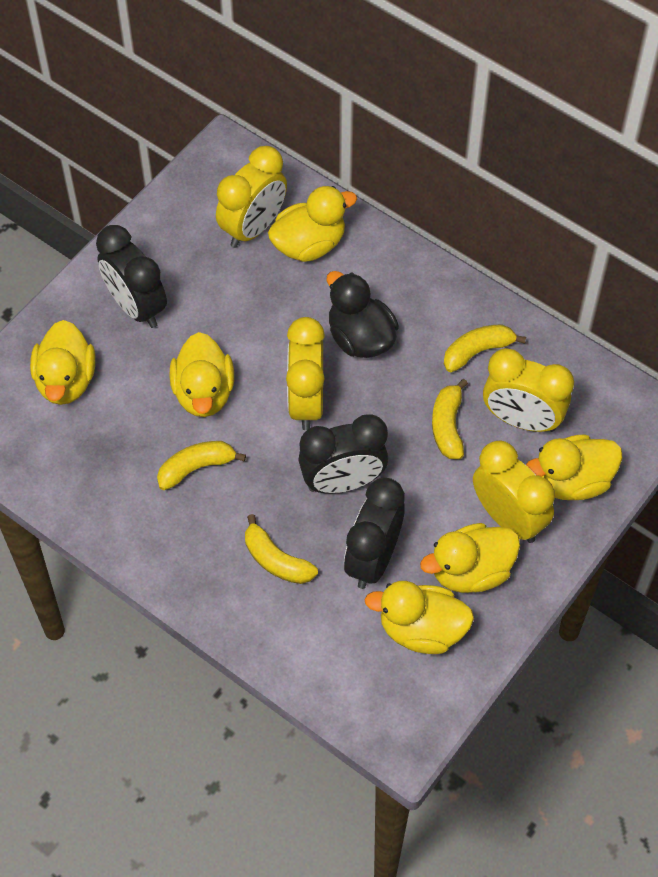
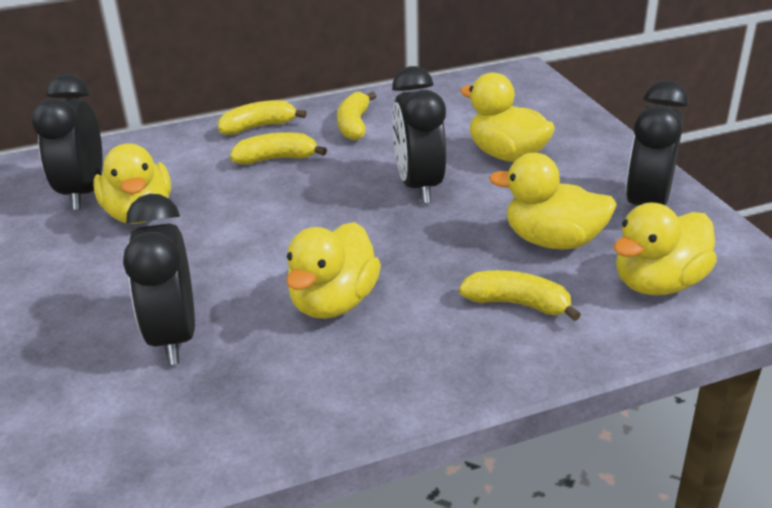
black clock: [96,225,167,328] [298,414,388,494] [344,478,405,589] = 3 -> [31,74,103,210] [123,194,195,365] [392,66,446,203] [625,80,689,206] = 4
black duck: [327,271,399,358] = 1 -> none = 0
yellow clock: [216,146,287,248] [286,317,325,430] [473,441,555,543] [483,348,574,432] = 4 -> none = 0
yellow duck: [30,320,95,405] [169,332,234,417] [268,186,357,262] [364,581,474,654] [420,523,520,593] [526,434,623,500] = 6 -> [93,143,171,224] [286,222,381,319] [460,73,555,162] [489,153,617,250] [613,203,717,295] = 5

